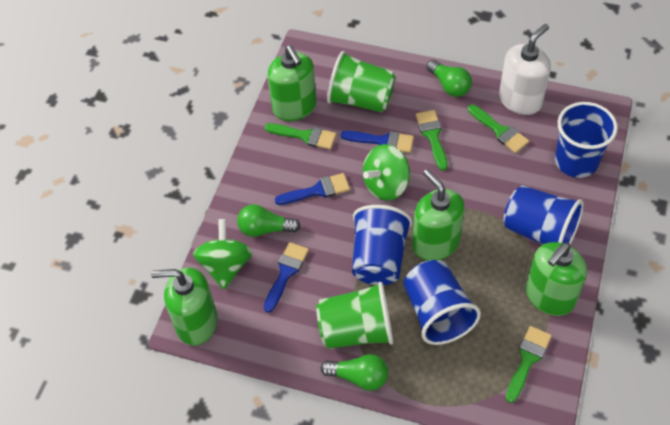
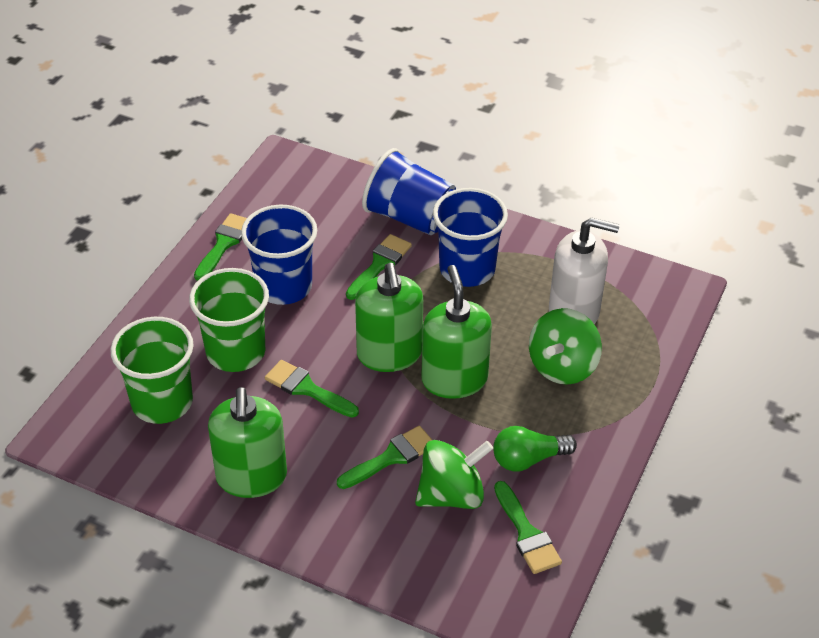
blue brush: [263,242,309,313] [275,173,350,205] [341,131,414,153] = 3 -> none = 0
blue cup: [352,205,412,285] [404,260,481,345] [503,185,584,245] [555,102,618,178] = 4 -> [241,205,317,305] [362,148,456,235] [433,188,508,287] = 3
green brush: [265,123,336,150] [416,110,448,171] [468,104,529,153] [506,326,552,403] = 4 -> [194,213,247,281] [265,360,359,418] [337,426,432,489] [346,234,412,300] [494,481,562,574] = 5
green light bulb: [237,204,301,237] [320,354,388,391] [426,60,472,97] = 3 -> [493,426,577,472] = 1
green soap dispenser: [151,268,218,346] [268,45,317,121] [413,169,465,261] [526,242,587,316] = 4 -> [208,387,287,498] [355,263,423,372] [421,265,492,399] = 3

